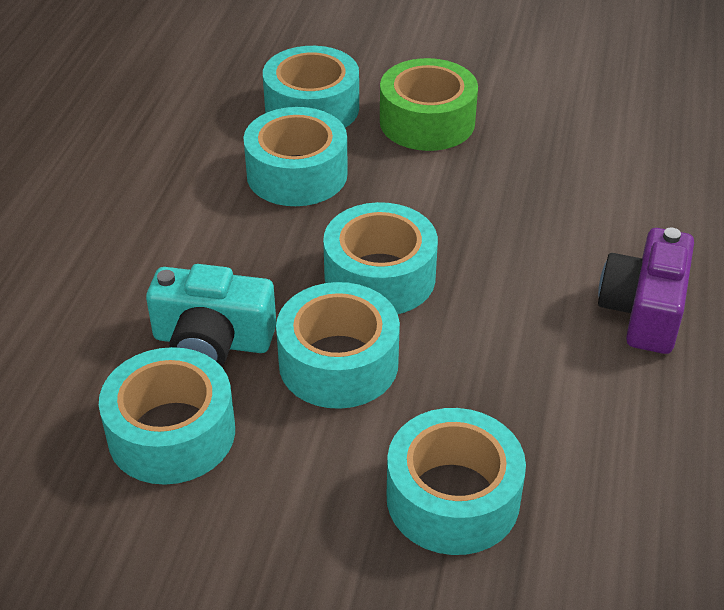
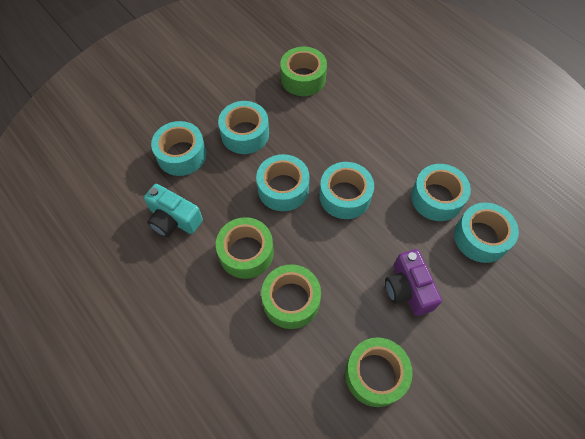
green tape: [380,58,478,151] = 1 -> [216,217,274,279] [261,264,321,329] [280,47,327,96] [345,337,413,407] = 4

